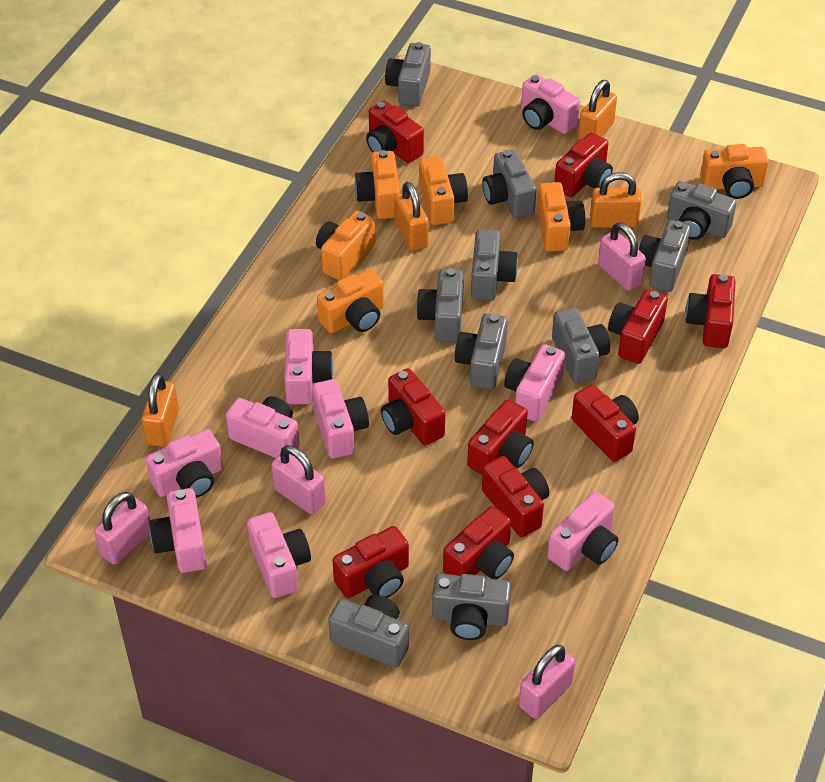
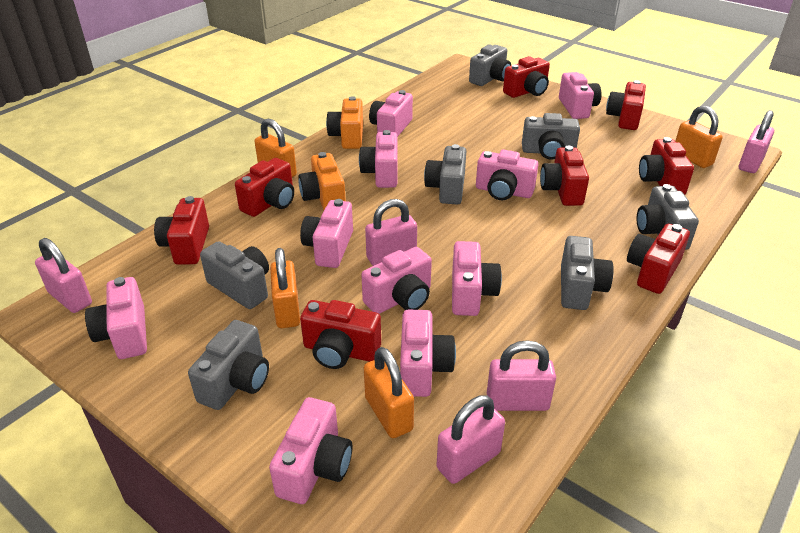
grey camera: [328,595,409,667] [385,42,431,107] [416,268,464,342] [432,574,511,640] [455,313,508,390] [471,229,518,301] [482,150,536,218] [552,307,610,384] [638,220,691,292] [667,181,737,240] = 10 -> [188,320,269,410] [200,241,269,309] [424,144,466,205] [469,45,511,86] [522,113,580,160] [561,236,614,310] [636,184,699,250] = 7
orange camera: [316,211,375,280] [317,269,384,333] [355,150,400,219] [419,156,468,225] [537,182,585,252] [700,144,769,199] = 6 -> [298,152,346,210] [326,96,363,149] = 2
pink camera: [146,429,223,498] [149,488,207,573] [226,396,299,458] [247,512,311,598] [284,329,334,404] [312,379,369,459] [504,344,565,422] [521,74,580,134] [547,492,618,571] = 9 -> [85,277,147,359] [269,397,352,504] [300,199,353,268] [359,130,397,188] [361,247,432,314] [369,90,413,137] [400,310,456,397] [452,241,502,316] [476,149,539,200] [559,72,601,119] = 10
pink padlock: [94,492,150,565] [271,445,326,514] [519,645,575,719] [598,222,646,291] = 4 -> [35,238,92,313] [365,199,417,266] [436,395,505,484] [487,340,556,411] [739,110,774,173] = 5
red camera: [333,526,409,598] [366,101,424,163] [381,368,445,445] [443,506,514,579] [467,399,534,475] [482,456,549,537] [554,132,613,197] [572,384,639,462] [608,289,668,364] [685,274,735,348] = 10 -> [154,196,209,265] [235,158,294,217] [300,300,381,369] [503,56,550,98] [540,145,589,206] [606,80,646,130] [627,224,690,294] [639,137,694,195] = 8

